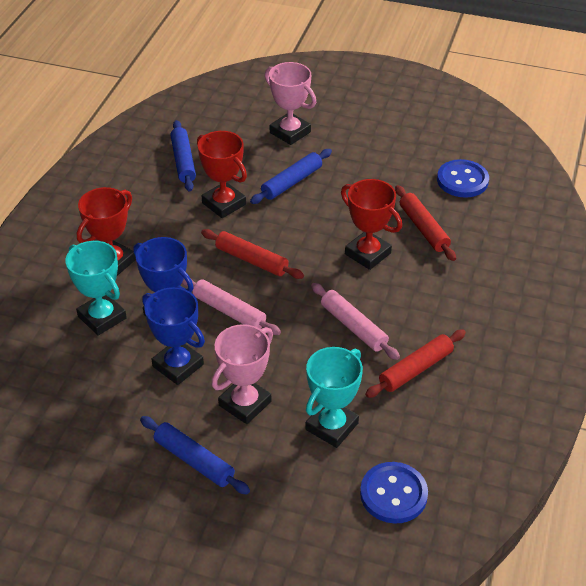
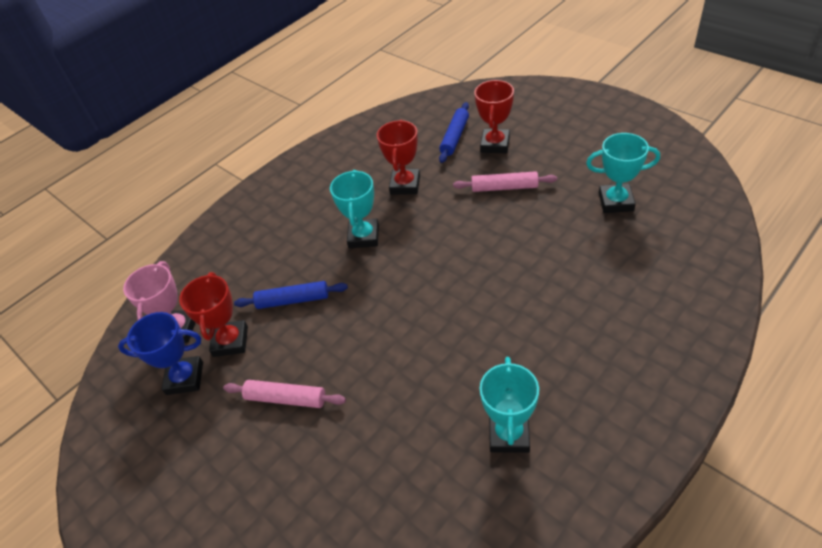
blue button: [360,462,428,523] [437,159,489,198] = 2 -> none = 0
blue rolling pin: [140,416,250,495] [170,120,196,192] [250,149,332,204] = 3 -> [234,281,348,309] [439,102,469,163] = 2
blue trophy: [133,237,194,316] [142,287,205,385] = 2 -> [118,312,203,395] = 1
pink trophy: [211,324,273,424] [265,62,316,145] = 2 -> [123,261,196,343] = 1
red rolling pin: [201,229,304,279] [365,330,466,398] [395,185,456,261] = 3 -> none = 0
turquoise trophy: [65,241,127,336] [305,347,363,448] = 2 -> [330,170,379,248] [479,357,539,453] [586,133,660,213] = 3

